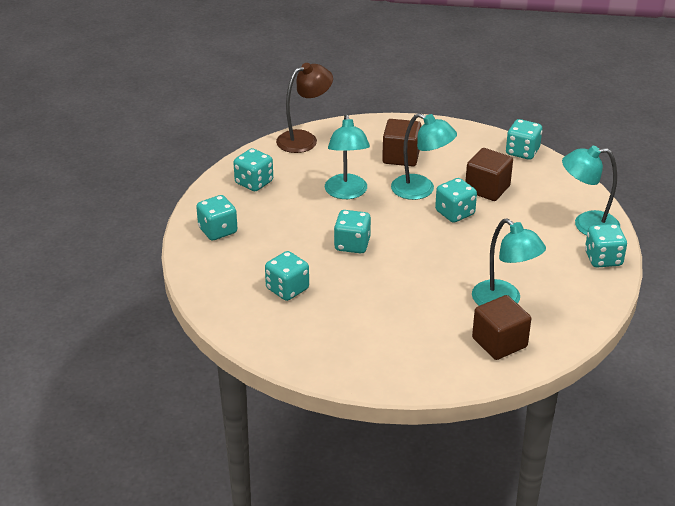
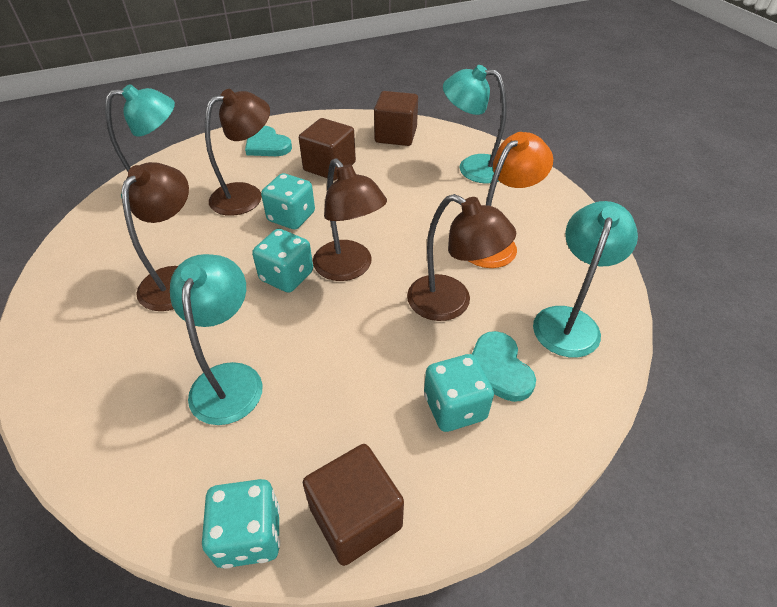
brown lamp: [276,63,333,153] = 1 -> [122,162,189,311] [205,89,270,216] [313,159,387,281] [407,194,516,321] = 4
orange lamp: none = 0 -> [469,132,553,268] = 1
turquoise dice: [196,195,238,240] [233,148,273,191] [265,251,309,301] [334,210,371,253] [435,178,477,223] [506,119,542,160] [585,224,627,268] = 7 -> [202,479,280,569] [252,229,313,293] [261,173,315,230] [424,354,494,432] = 4
turquoise heart: none = 0 -> [245,126,292,156] [472,331,536,402] = 2

